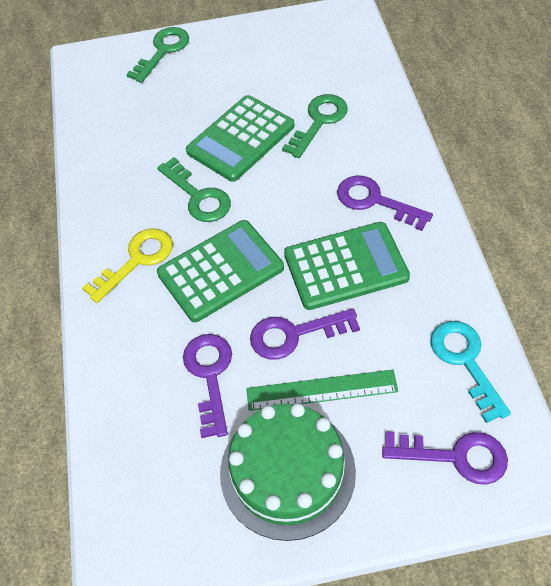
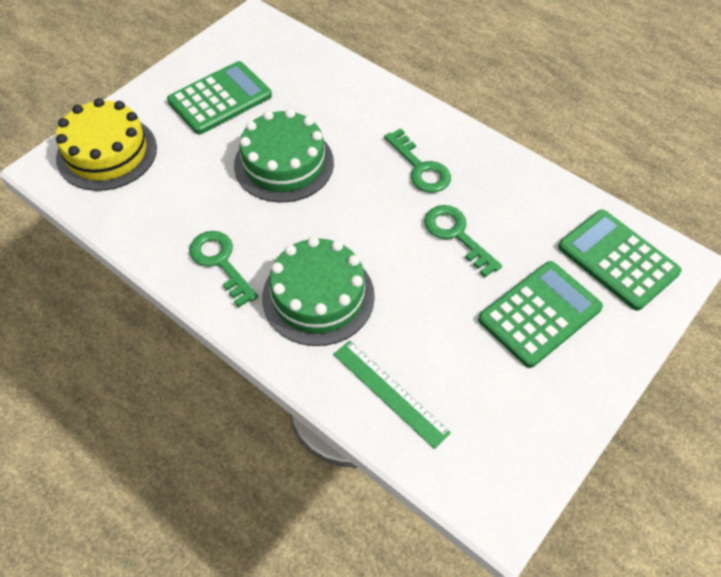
green cake: [220,403,356,541] = 1 -> [234,109,334,203] [262,237,375,346] = 2
purple key: [183,334,232,438] [250,308,360,360] [337,175,433,231] [382,431,508,485] = 4 -> none = 0
turquoise key: [430,321,511,423] = 1 -> none = 0
yellow cake: none = 0 -> [56,98,157,191] = 1
yellow key: [82,228,173,303] = 1 -> none = 0

